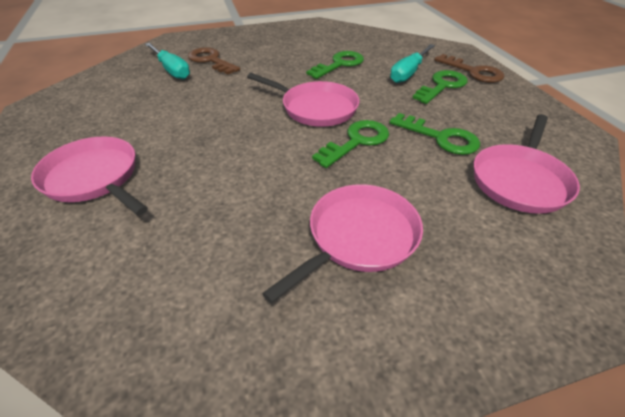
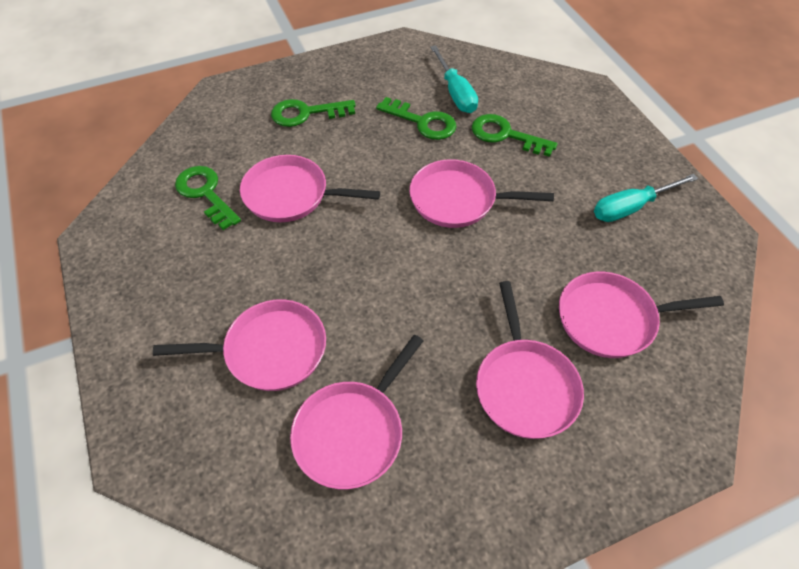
brown key: [188,47,240,75] [434,54,505,83] = 2 -> none = 0
pink pan: [31,136,148,215] [247,73,359,127] [262,184,423,304] [474,114,580,214] = 4 -> [153,299,326,391] [240,155,380,222] [290,335,423,489] [410,159,554,228] [476,281,584,439] [559,272,724,358] = 6

